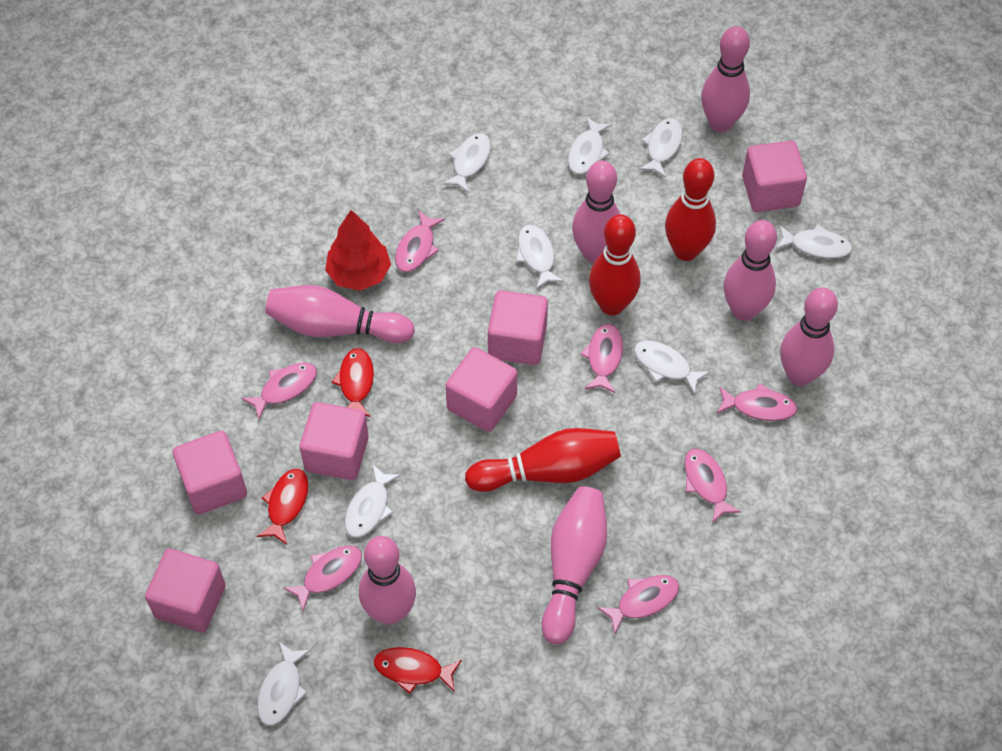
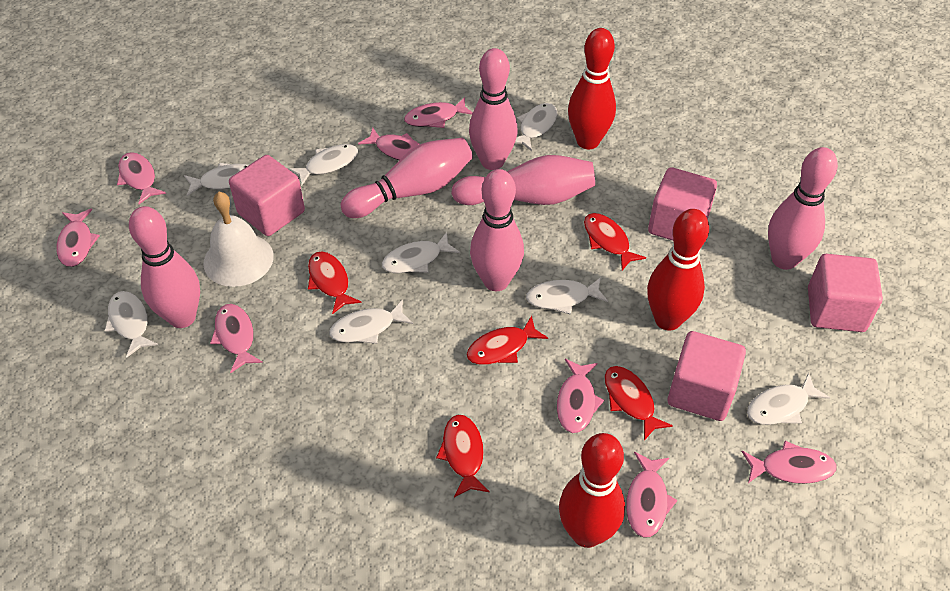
pink bowling pin: [265,285,415,343] [359,536,416,625] [542,486,607,645] [572,161,620,263] [701,26,750,132] [724,220,777,321] [780,287,838,386] = 7 -> [129,206,200,328] [341,138,473,218] [451,155,595,205] [469,48,518,170] [470,169,524,291] [768,147,838,270] = 6
pink cube: [145,549,226,633] [173,431,247,515] [300,402,369,480] [446,347,518,432] [488,290,548,365] [742,140,807,212] = 6 -> [229,155,305,236] [648,167,717,241] [667,331,746,421] [808,254,883,332] = 4
pink fish: [242,362,317,419] [283,545,362,611] [395,210,445,272] [580,324,623,393] [597,575,679,634] [684,449,741,523] [717,383,798,421] = 7 -> [56,209,100,267] [117,152,166,204] [210,304,263,373] [358,128,419,160] [404,97,473,128] [557,359,604,433] [626,452,677,538] [742,441,837,484] = 8
red fish: [257,469,308,545] [331,348,374,417] [374,647,462,694] = 3 -> [308,251,361,314] [436,415,490,497] [466,315,548,365] [584,213,646,270] [604,366,673,441] = 5
red tree: [325,210,391,291] = 1 -> none = 0
white bell: none = 0 -> [203,192,274,287] = 1

